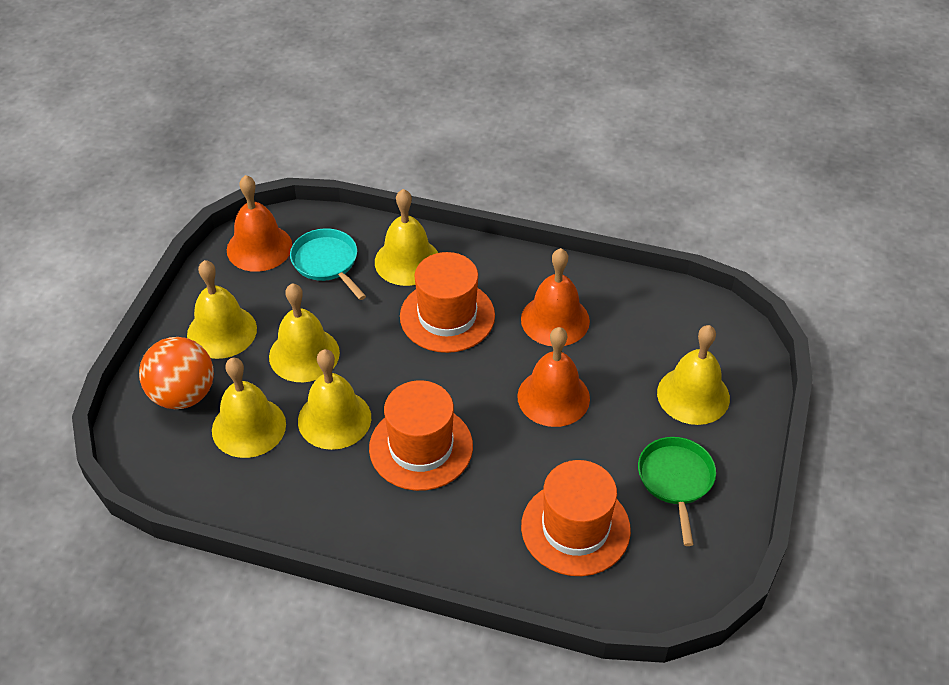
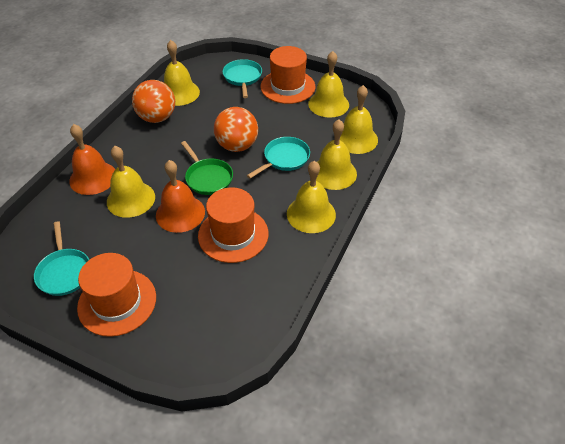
orange ball: [139,337,214,409] = 1 -> [132,80,175,123] [214,107,258,152] = 2
orange bell: [227,175,292,272] [517,327,590,427] [521,248,590,346] = 3 -> [69,124,115,195] [156,160,205,233] = 2
turquoise pan: [290,228,366,300] = 1 -> [34,221,89,296] [223,59,262,98] [247,137,310,179] = 3

